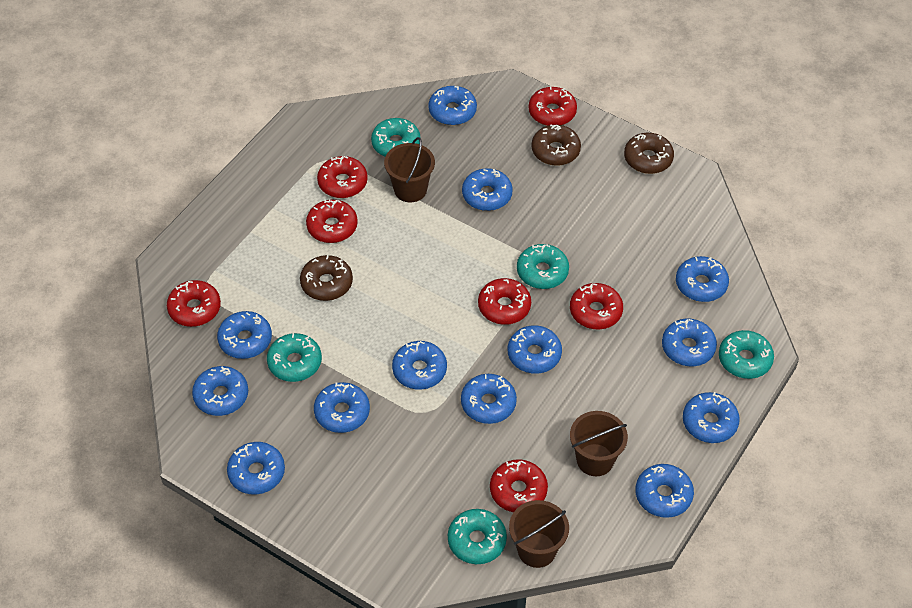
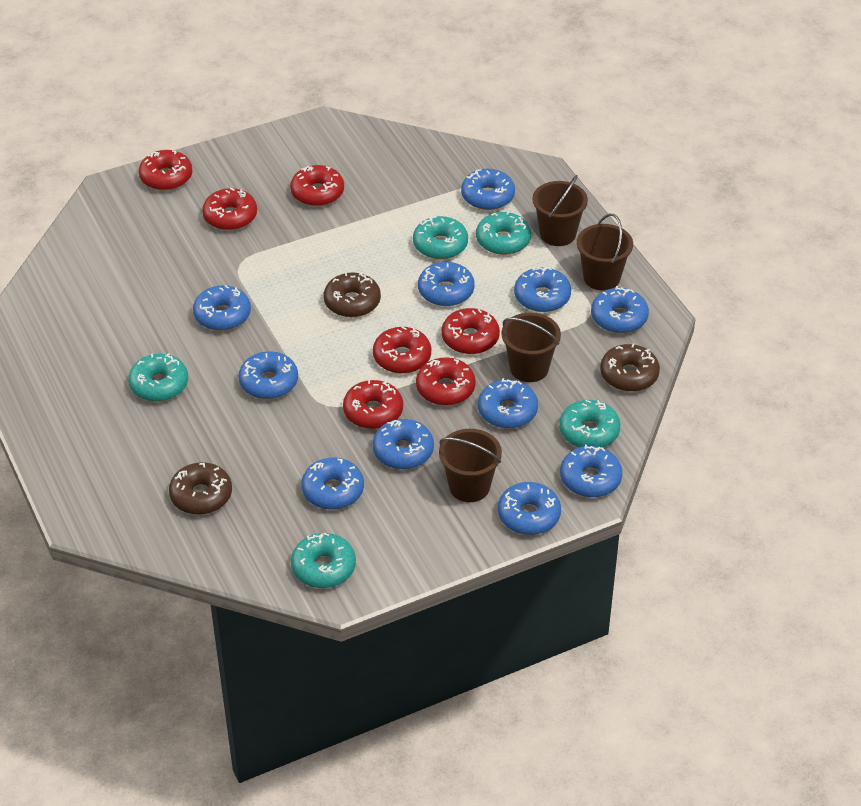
blue donut: [192,366,248,416] [217,311,272,359] [227,442,285,495] [314,382,370,433] [392,341,447,390] [428,86,477,125] [461,374,517,424] [462,168,513,211] [508,325,562,374] [635,464,694,518] [662,319,717,366] [676,256,729,302] [683,392,740,443] = 13 -> [193,285,251,331] [239,351,298,399] [301,458,364,510] [373,419,434,469] [418,262,475,306] [461,169,515,210] [478,378,538,428] [498,482,561,535] [514,267,571,312] [560,445,623,497] [591,286,649,333] = 11
brown bucket: [384,137,435,202] [509,500,569,568] [570,411,628,476] = 3 -> [439,429,502,502] [501,313,561,382] [532,175,588,246] [577,214,633,291] = 4

